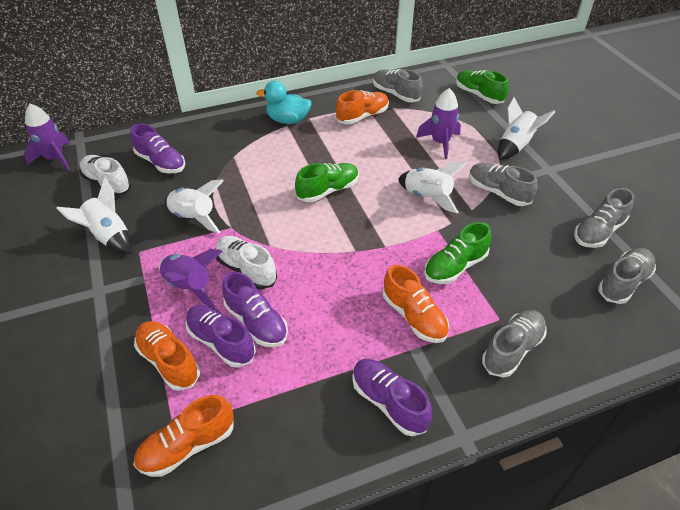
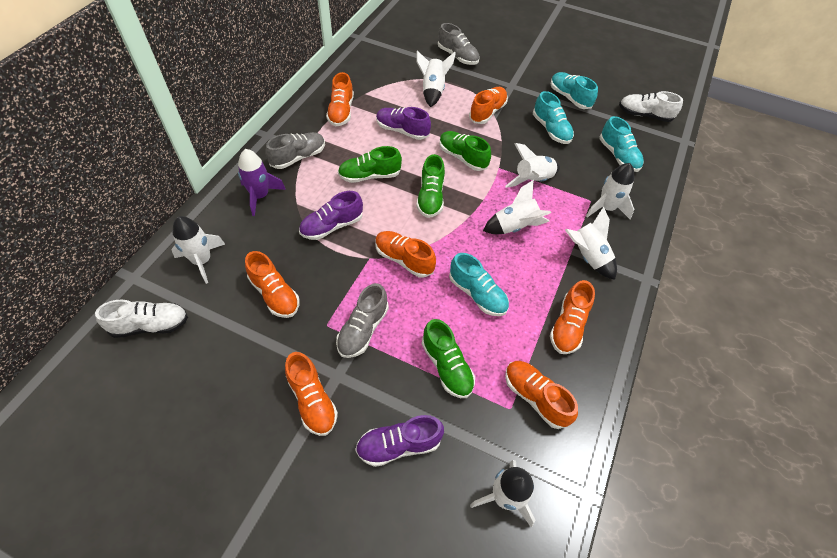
green shoe: [295,163,359,202] [424,222,492,284] [456,70,509,104] = 3 -> [338,146,402,183] [416,154,445,218] [422,319,475,398] [439,131,491,171] = 4
grey shoe: [373,69,423,102] [469,163,538,206] [482,310,547,378] [574,188,634,248] [598,248,656,304] = 5 -> [265,132,325,169] [336,283,389,358] [438,23,480,65] = 3
orange shoe: [133,395,234,477] [134,321,200,391] [336,90,389,124] [383,265,449,343] = 4 -> [245,251,299,318] [285,352,338,436] [326,72,354,126] [375,231,436,278] [469,87,508,124] [505,361,578,429] [550,280,595,354] = 7
purple rocket: [24,104,70,171] [159,249,223,308] [416,88,461,159] = 3 -> [238,149,286,216] = 1
purple shoe: [130,124,185,173] [185,305,256,367] [222,272,288,347] [352,359,432,436] = 4 -> [299,191,363,240] [355,415,444,467] [376,107,431,140] = 3
turquoise duck: [256,81,312,124] = 1 -> none = 0
turquoise shoe: none = 0 -> [449,253,509,316] [533,91,574,144] [551,72,598,109] [600,116,644,172] = 4
white rocket: [56,178,132,254] [164,179,224,233] [398,162,467,213] [498,97,556,160] = 4 -> [172,216,225,284] [417,50,456,107] [470,460,536,527] [483,180,551,234] [505,143,560,188] [565,207,617,280] [586,163,634,220] = 7

